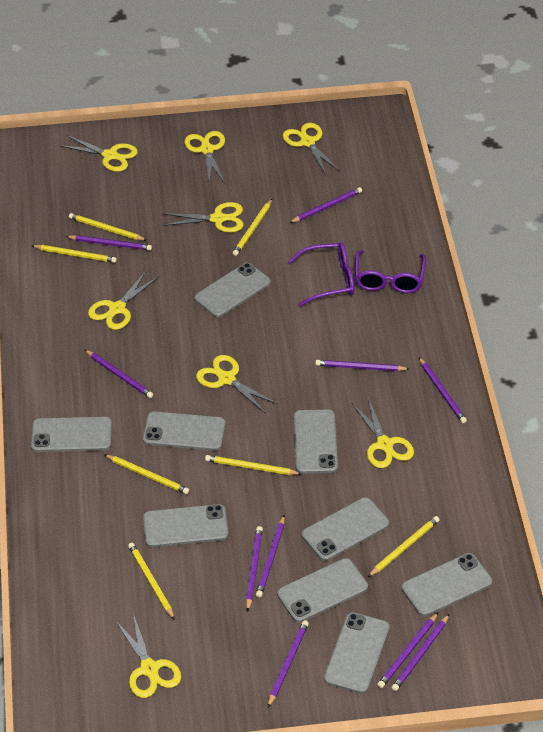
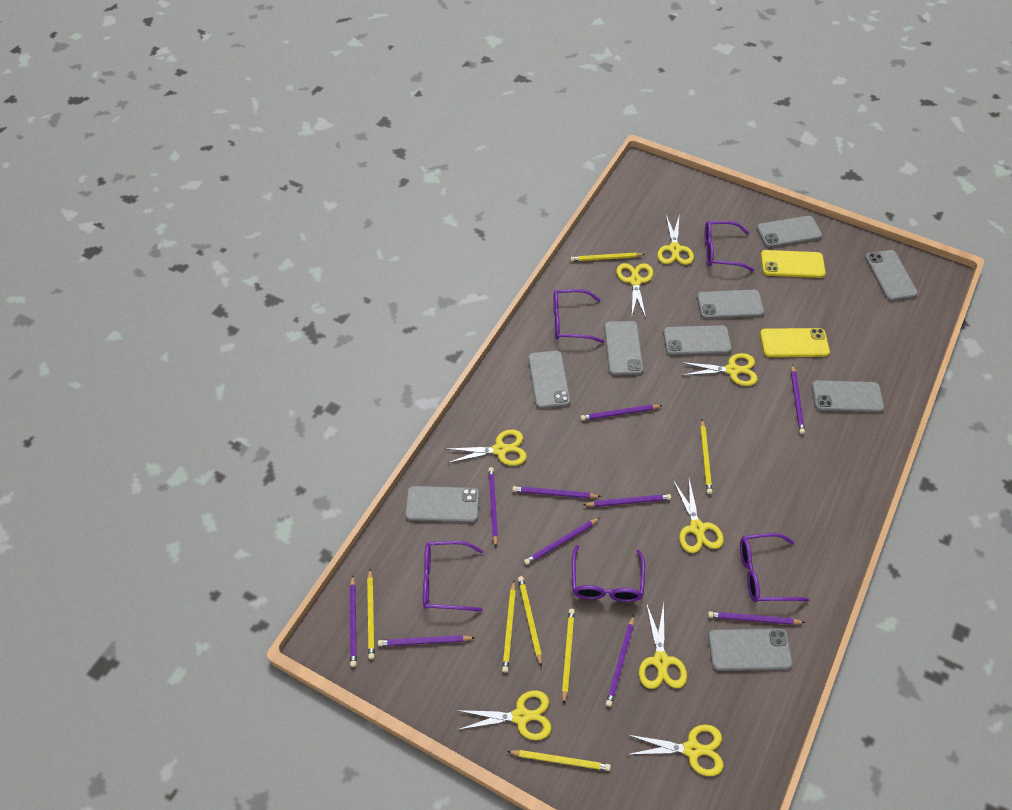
purple glasses: [288,242,354,307] [355,250,426,293] = 2 -> [423,541,483,612] [553,289,604,343] [572,545,645,602] [704,221,754,272] [740,533,809,602] = 5
yellow phone: none = 0 -> [760,328,830,357] [761,250,826,278] = 2

